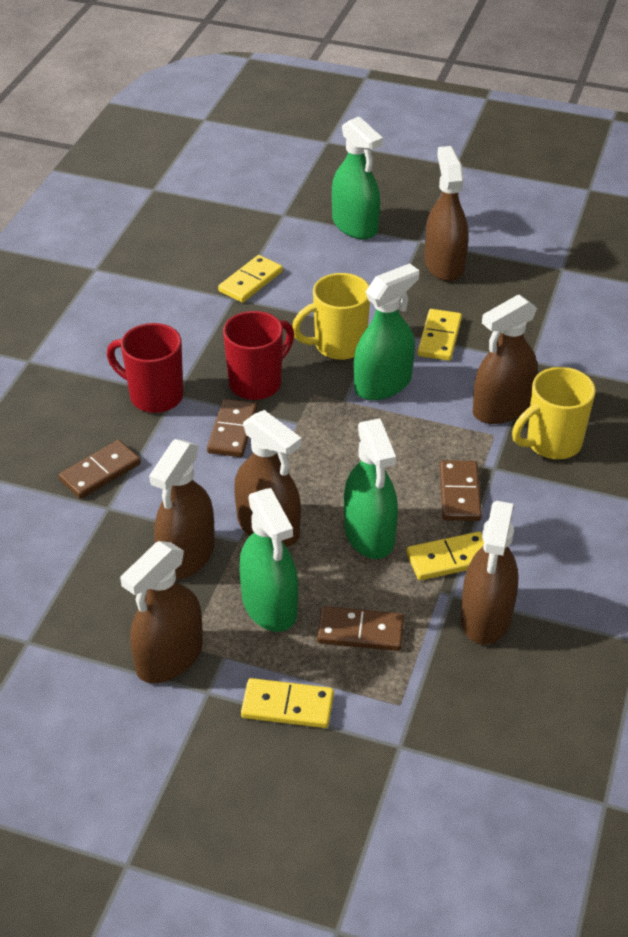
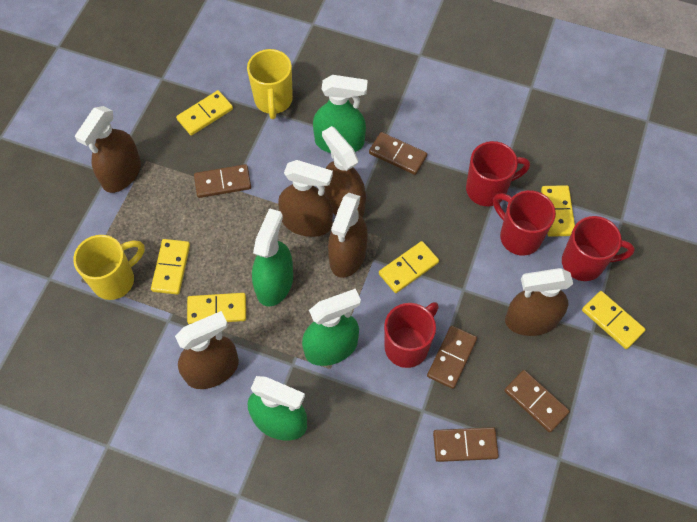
brown domino: [59,440,141,499] [207,399,257,457] [317,606,404,651] [440,460,482,521] = 4 -> [194,164,251,198] [369,132,427,175] [427,326,477,389] [433,427,499,462] [504,370,570,433] = 5
red mug: [107,323,183,413] [223,311,294,400] = 2 -> [384,302,439,368] [466,141,530,206] [493,190,556,256] [562,216,635,281] = 4
yellow domino: [218,255,283,303] [241,678,334,728] [406,532,484,580] [417,309,462,361] = 4 -> [151,239,190,295] [176,90,233,136] [187,293,246,324] [379,241,439,293] [541,185,575,237] [582,291,646,349] = 6

